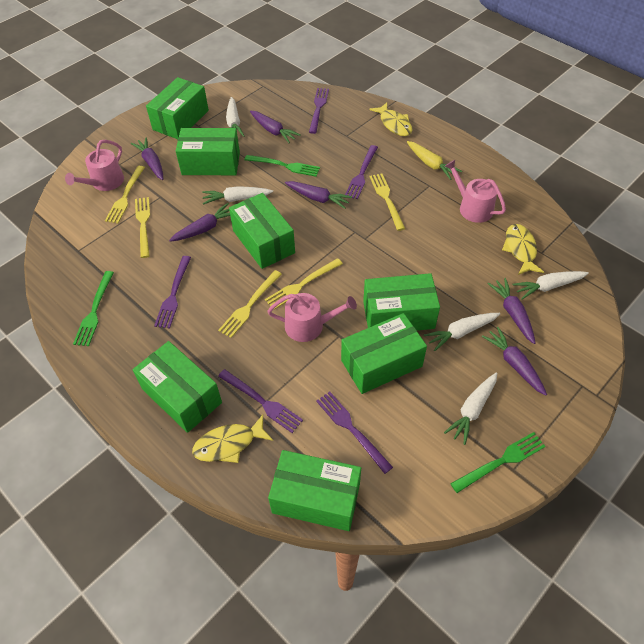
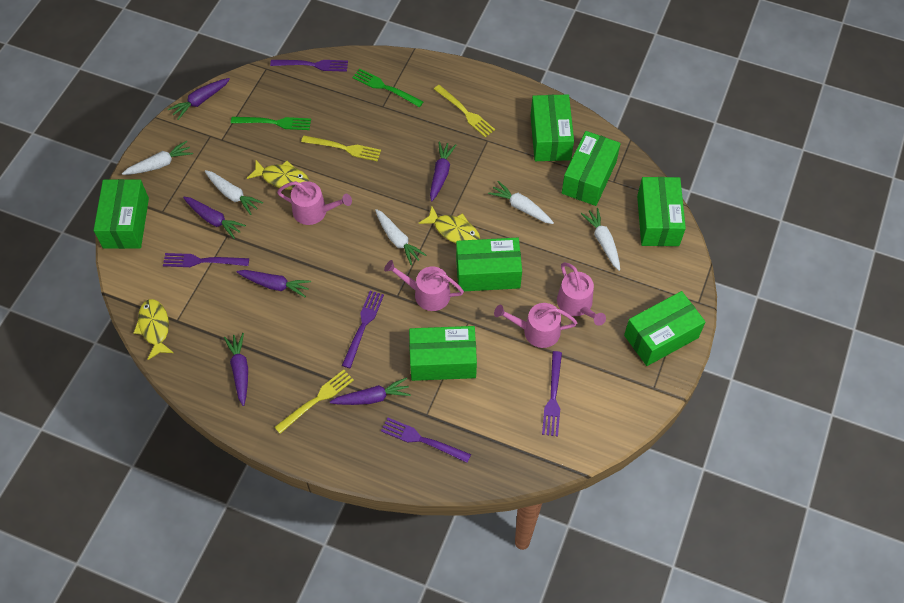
green fork: [73,271,114,346] [244,155,320,177] [450,432,546,493] = 3 -> [231,117,311,130] [352,69,423,107] = 2
pink watering can: [65,140,124,191] [267,293,357,342] [445,160,506,223] = 3 -> [277,181,352,225] [384,260,464,311] [494,303,578,348] [557,262,606,326] = 4
yellow carrot: [407,141,462,180] = 1 -> none = 0
yellow fork: [105,166,145,223] [135,197,150,258] [218,270,282,338] [265,258,343,310] [369,173,405,231] = 5 -> [274,370,354,434] [301,135,381,161] [434,85,495,138] = 3

